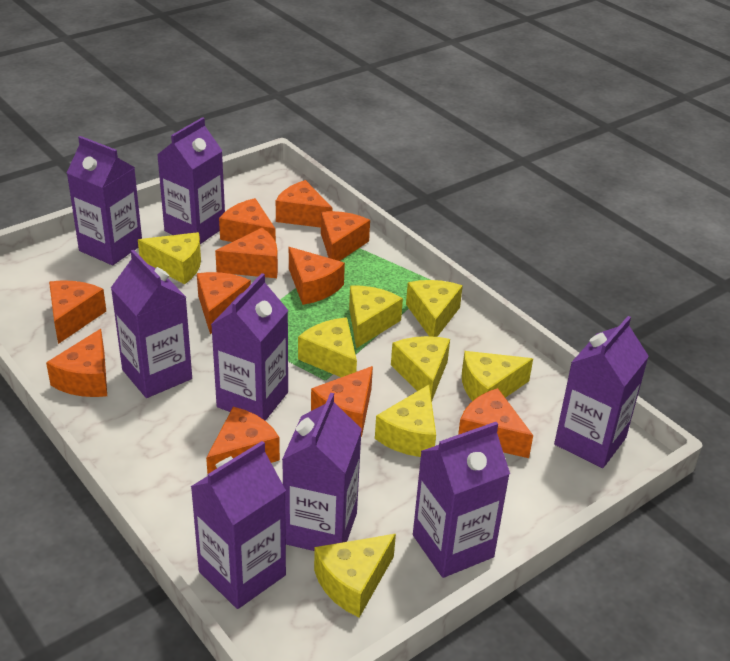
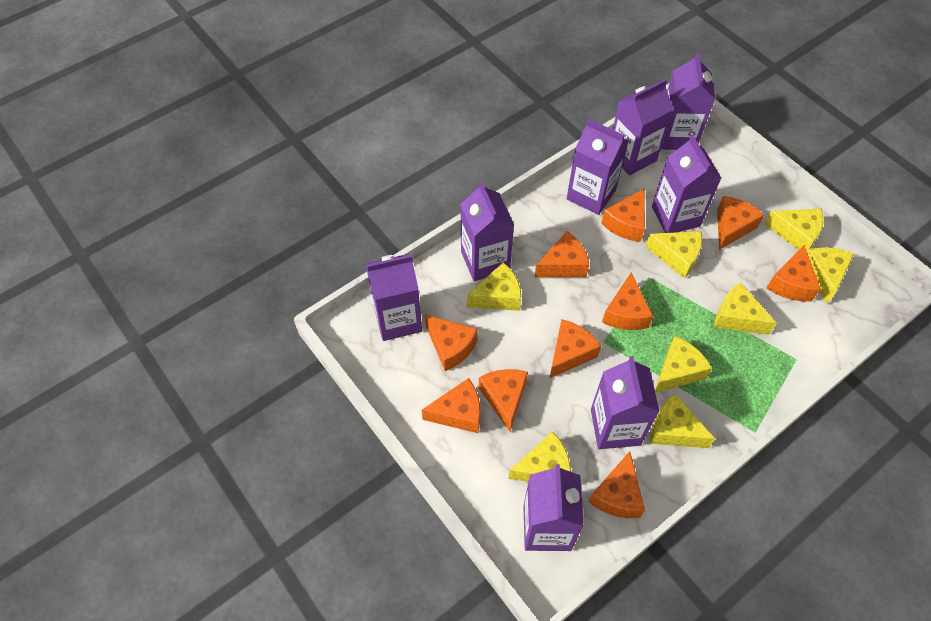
orange cheese: [46,329,107,397] [49,281,106,344] [197,272,251,334] [206,407,280,474] [215,228,278,278] [219,198,276,242] [276,180,333,228] [289,247,345,305] [311,366,373,437] [321,211,370,261] [458,388,533,458] = 11 -> [422,378,480,433] [425,315,478,371] [479,369,528,432] [535,231,589,277] [550,319,601,378] [589,451,645,518] [601,189,645,242] [602,273,653,330] [717,196,764,250] [766,245,821,302] = 10

